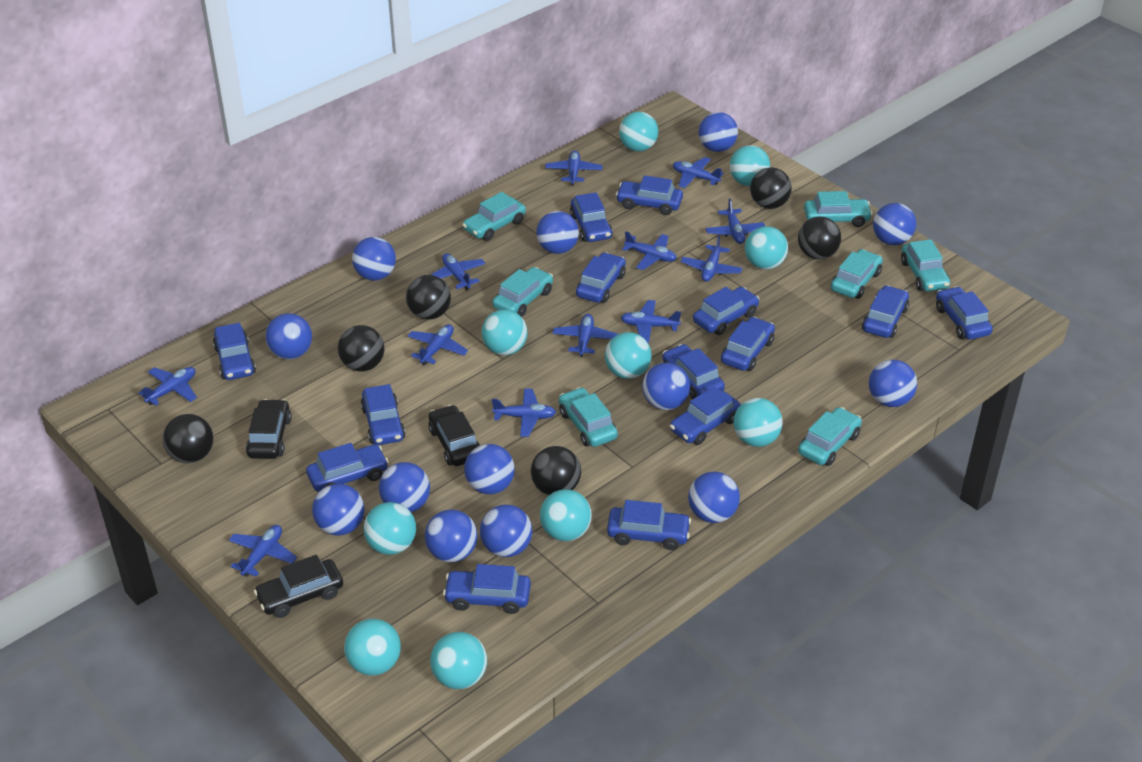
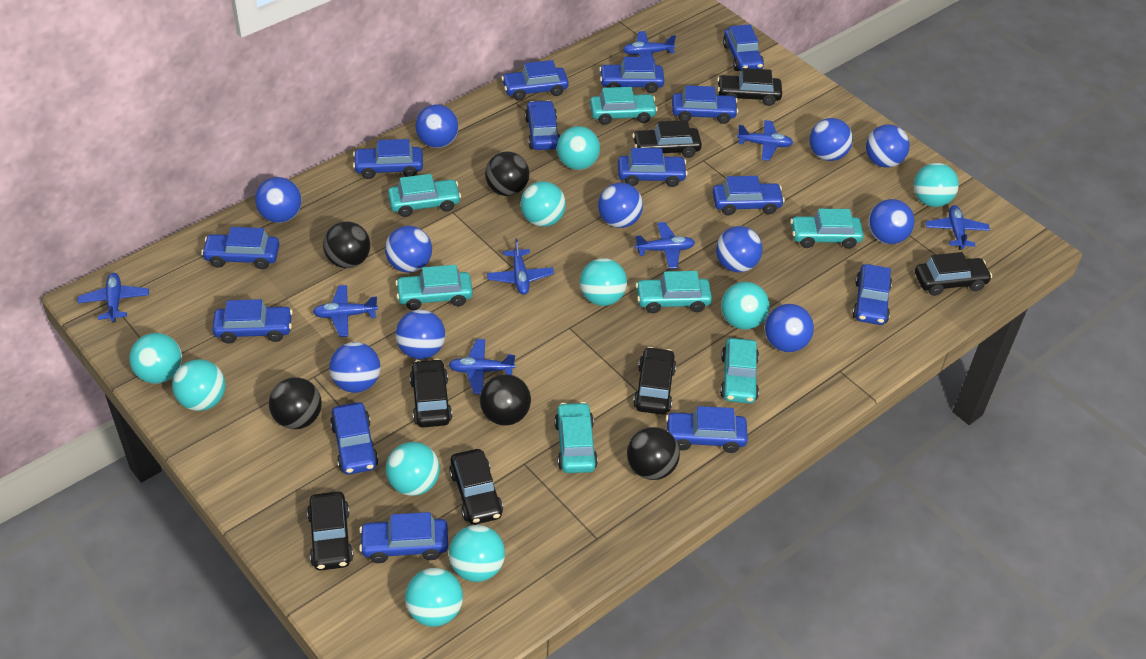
black ball: [163,414,213,463] [338,325,384,372] [406,275,451,320] [531,446,581,495] [750,167,792,209] [798,216,841,259] = 6 -> [269,377,322,429] [323,221,370,268] [480,374,531,426] [485,151,529,196] [627,427,680,480] = 5
black car: [246,399,292,459] [254,555,343,618] [428,405,480,466] = 3 -> [307,492,353,571] [409,359,452,428] [449,449,503,525] [632,120,702,158] [633,347,676,415] [717,68,782,106] [915,252,992,296] = 7
blue ball: [265,313,312,359] [312,484,364,535] [352,237,396,280] [379,462,430,512] [425,509,477,562] [464,444,515,494] [480,504,532,557] [536,211,579,254] [642,363,690,410] [688,472,740,523] [698,112,738,152] [869,360,917,407] [873,203,916,245] = 13 -> [255,177,302,223] [329,342,381,393] [385,226,432,273] [396,310,445,359] [415,104,458,148] [598,183,643,228] [716,226,762,272] [765,304,814,352] [809,118,853,161] [866,124,910,168] [868,199,915,244] = 11
blue plane: [139,367,197,406] [228,525,297,577] [407,324,468,365] [431,253,486,290] [492,389,556,437] [545,150,602,186] [553,314,618,357] [621,300,681,343] [622,231,677,270] [673,157,724,188] [681,235,742,282] [705,199,765,244] = 12 -> [77,273,149,322] [313,285,378,337] [449,339,515,394] [487,239,554,295] [623,31,676,65] [635,222,695,269] [737,120,793,161] [925,205,990,250] = 8

